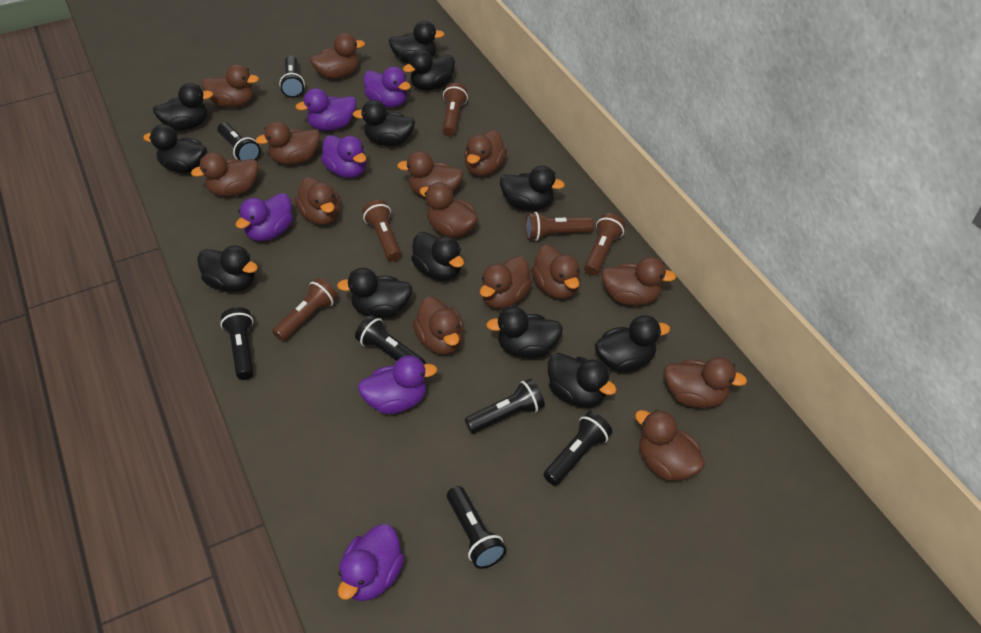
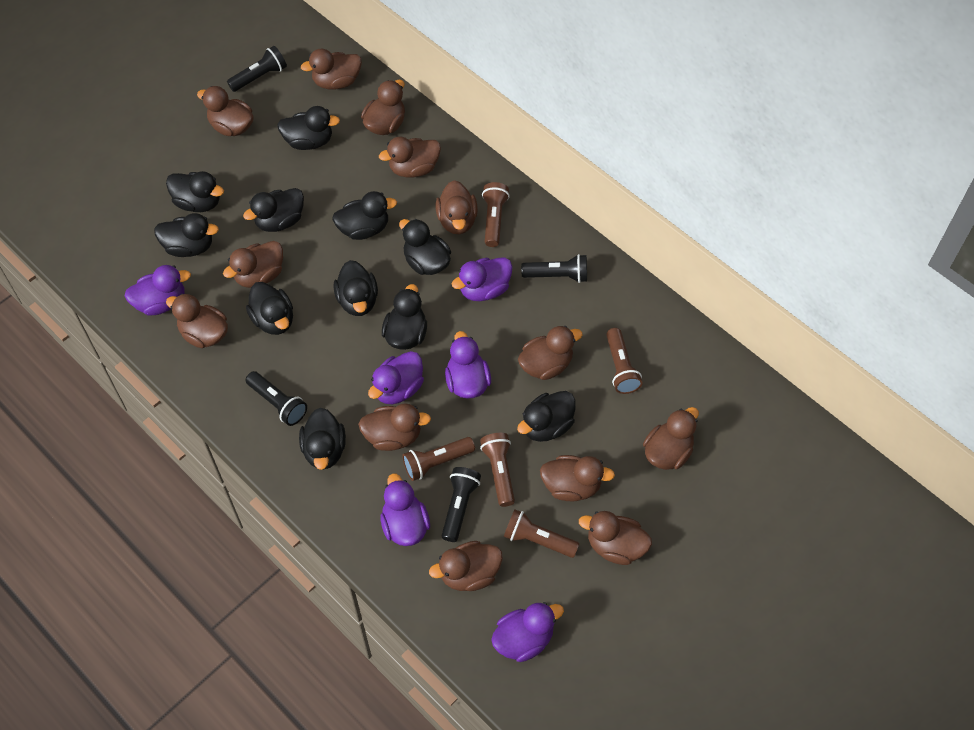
black duck: [143,124,207,173] [153,83,213,131] [197,246,258,292] [337,268,413,318] [353,100,415,146] [388,21,445,63] [403,50,455,90] [411,232,464,281] [486,307,563,359] [500,166,565,211] [548,353,617,408] [595,315,670,373] = 12 -> [154,213,219,257] [166,171,224,212] [243,188,304,232] [246,282,293,335] [277,106,340,150] [299,408,346,470] [332,191,397,240] [333,260,378,316] [382,284,427,350] [399,219,451,275] [517,391,576,442] = 11
black flashlight: [217,122,261,161] [220,307,254,380] [279,56,305,98] [355,315,425,364] [447,486,506,569] [465,378,545,434] [544,411,612,486] = 7 -> [227,46,287,92] [245,371,307,426] [441,467,481,542] [521,254,587,283] = 4
brown duck: [191,152,258,197] [202,64,259,108] [256,121,320,165] [295,177,340,225] [310,33,365,79] [397,151,463,198] [413,297,464,355] [420,182,478,238] [464,130,507,176] [480,256,532,309] [531,245,580,299] [601,257,676,306] [635,409,705,481] [664,357,747,408] = 14 -> [166,294,228,348] [197,86,254,136] [223,241,283,288] [301,49,362,90] [358,404,431,451] [361,80,405,135] [379,136,441,178] [429,541,503,591] [436,180,478,234] [518,326,583,380] [540,455,615,502] [579,511,652,565] [643,407,699,470] = 13

